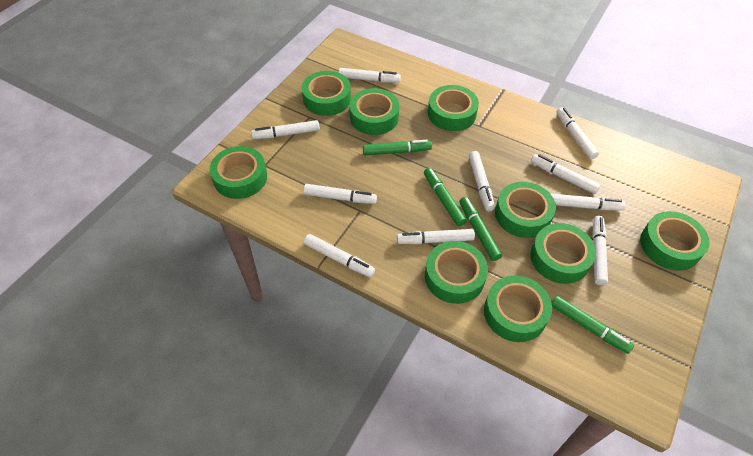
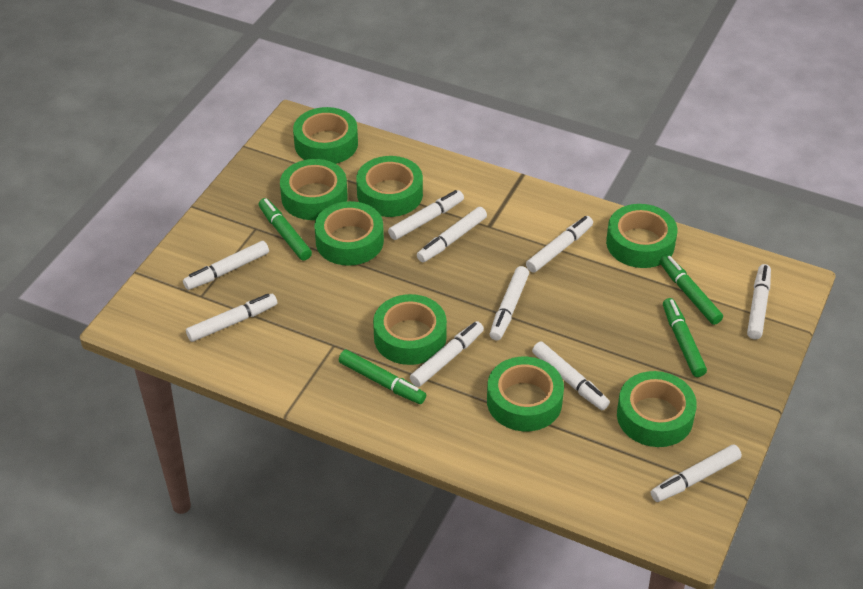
green tape: [210,146,267,199] [302,71,351,116] [349,88,399,135] [425,241,488,304] [428,85,479,131] [484,276,552,342] [495,182,556,238] [530,223,596,284] [640,211,710,271] = 9 -> [280,159,348,220] [293,107,358,164] [314,201,384,266] [356,156,423,217] [373,294,447,365] [487,357,564,431] [606,204,677,268] [617,371,697,447] = 8

